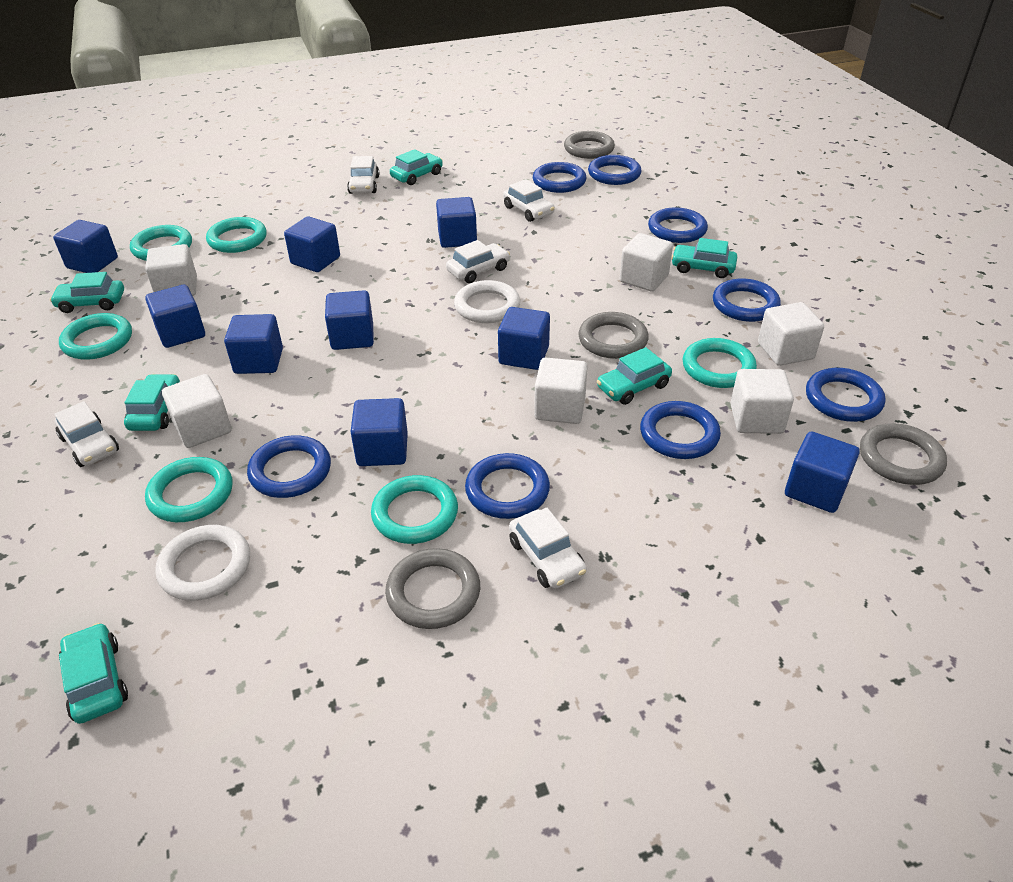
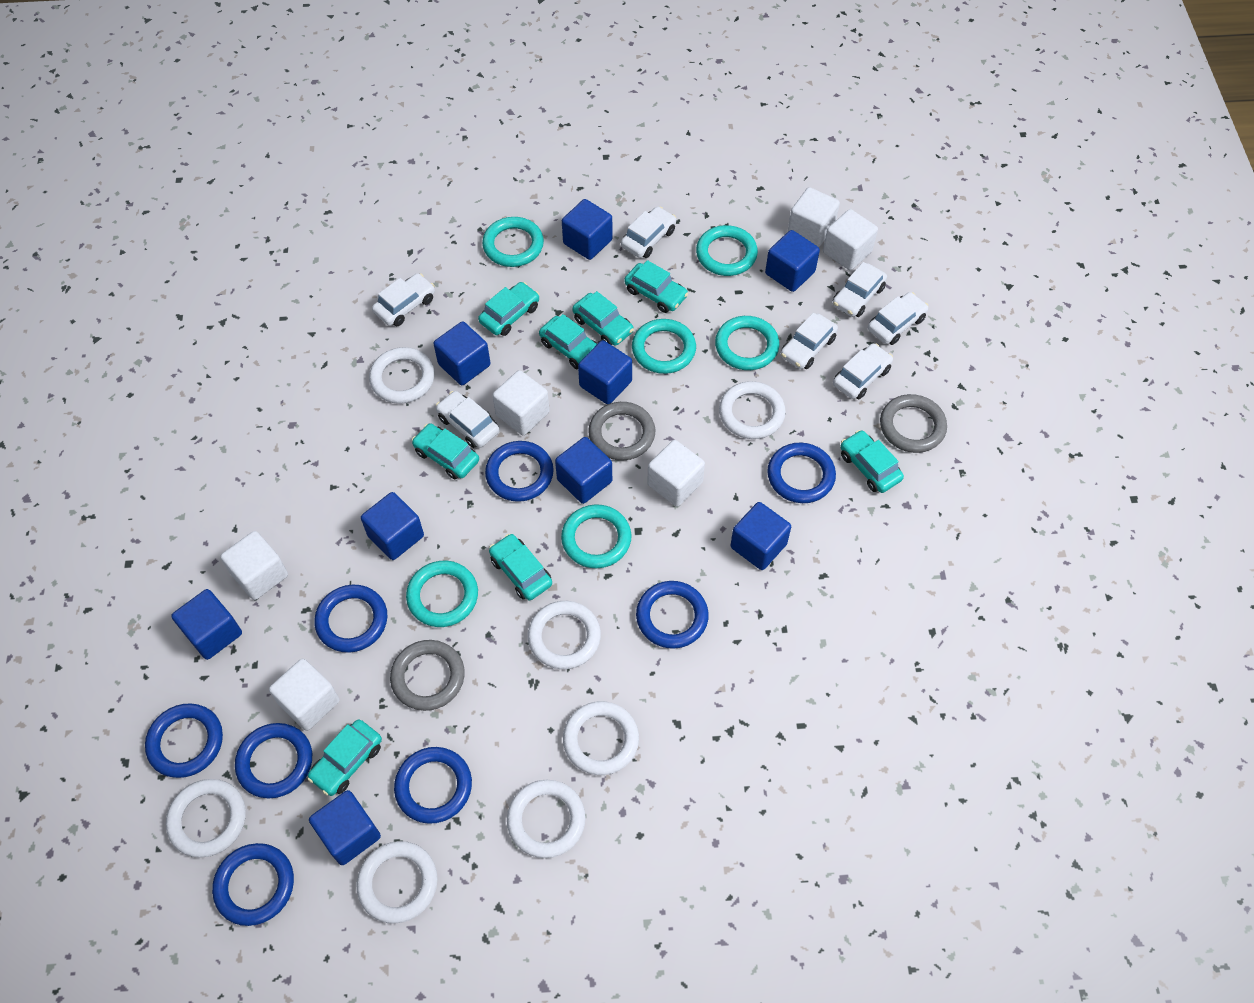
grey ring: [385,548,480,629] [564,131,615,159] [578,312,649,359] [860,423,947,485] = 4 -> [390,640,465,711] [588,402,655,460] [880,394,947,453] = 3
turquoise car: [50,272,124,313] [59,623,128,724] [124,374,180,431] [390,149,443,185] [597,347,672,405] [671,238,737,278] = 6 -> [307,719,382,796] [412,423,479,479] [478,282,539,336] [489,534,552,600] [539,314,597,369] [572,291,634,346] [624,260,688,313] [840,430,904,493] = 8
white car: [54,401,119,467] [347,156,379,194] [446,240,510,283] [503,179,555,222] [509,508,587,589] = 5 -> [372,273,435,326] [436,391,499,448] [621,206,676,258] [780,313,838,369] [832,262,887,317] [833,343,893,399] [868,292,929,345] = 7
white ring: [155,525,250,601] [454,280,520,323] = 2 -> [166,779,246,858] [356,841,437,924] [369,347,435,404] [507,780,586,858] [528,601,601,669] [563,701,639,775] [719,381,786,439] = 7

